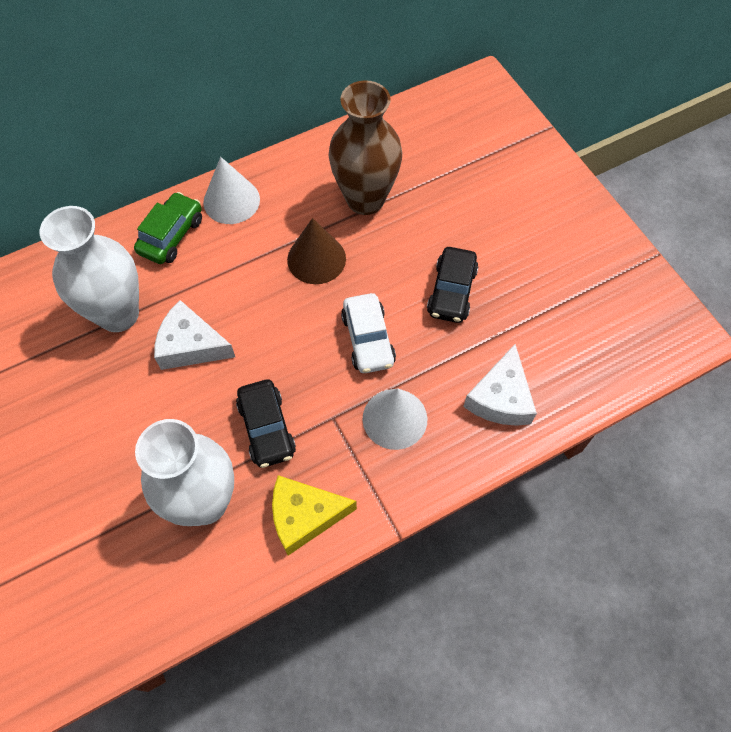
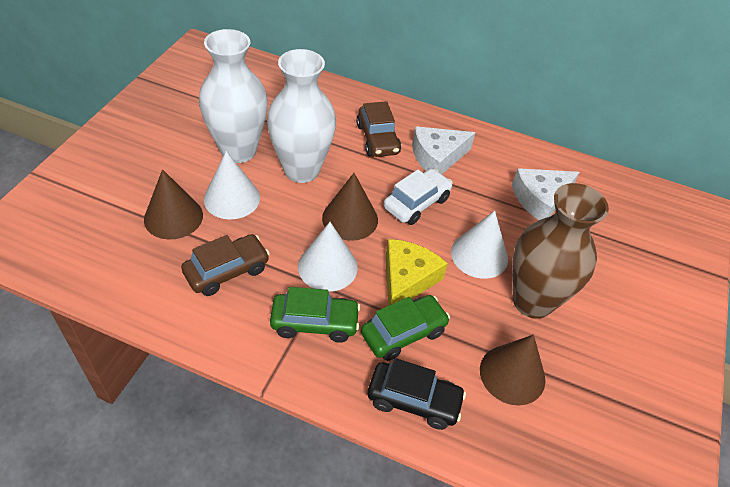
black car: [236,379,296,468] [427,247,478,323] = 2 -> [367,358,466,430] = 1
brown car: none = 0 -> [181,234,270,296] [356,101,401,157] = 2
brown cone: [287,218,346,284] = 1 -> [144,169,203,239] [322,173,378,241] [480,334,546,406] = 3
green car: [134,192,202,264] = 1 -> [270,287,361,342] [361,295,450,361] = 2
white cone: [203,157,260,224] [363,388,427,450] = 2 -> [204,151,260,219] [298,222,358,292] [451,211,508,279] = 3

